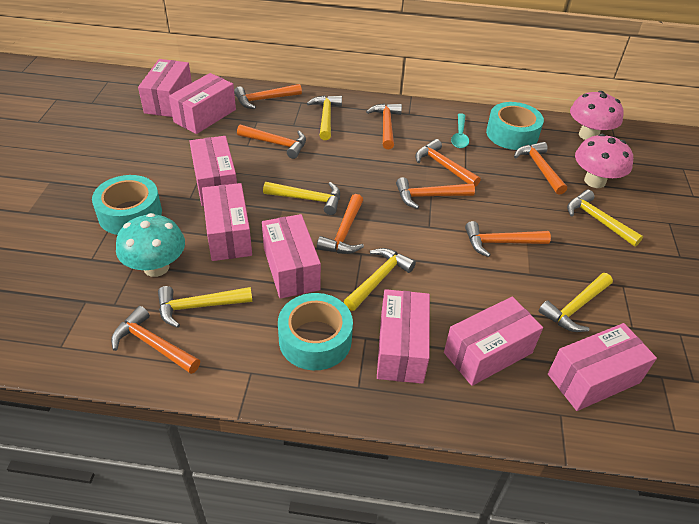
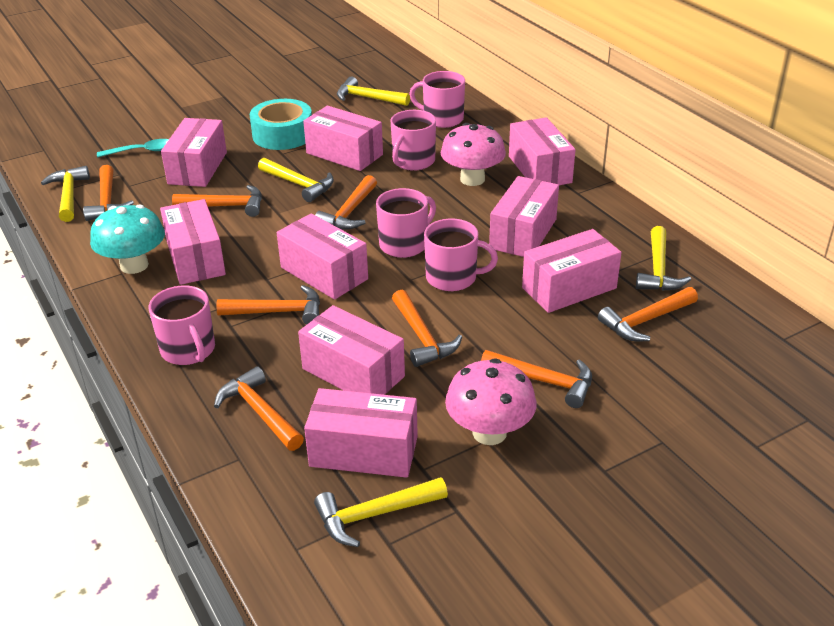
orange hammer: [111,306,200,374] [234,84,302,109] [237,125,306,159] [317,194,364,254] [366,104,402,149] [396,177,475,209] [415,139,481,187] [465,221,551,257] [514,142,567,195] = 9 -> [83,165,134,221] [172,185,262,217] [214,366,304,451] [216,285,320,325] [315,175,377,230] [392,290,462,367] [481,350,592,408] [598,287,698,341] = 8
pink box: [138,59,192,117] [169,73,236,134] [189,136,237,206] [202,183,252,261] [262,214,321,299] [377,289,430,384] [444,297,543,386] [548,323,657,411] = 8 -> [160,199,226,285] [161,118,227,187] [277,213,368,300] [298,305,405,395] [303,106,383,171] [304,388,418,478] [489,176,559,257] [509,117,575,185] [522,229,622,313] = 9
pink mug: none = 0 -> [149,285,215,365] [376,188,436,258] [390,110,436,171] [409,71,465,128] [424,219,498,291] = 5
turquoise tape: [92,175,162,235] [278,293,353,370] [486,102,544,150] = 3 -> [250,99,312,150] = 1
yellow hammer: [158,286,252,328] [263,182,340,215] [307,95,342,140] [344,248,416,311] [539,273,613,332] [567,190,643,247] = 6 -> [41,166,90,222] [258,158,334,202] [314,477,448,547] [337,76,410,106] [636,226,691,291] = 5

